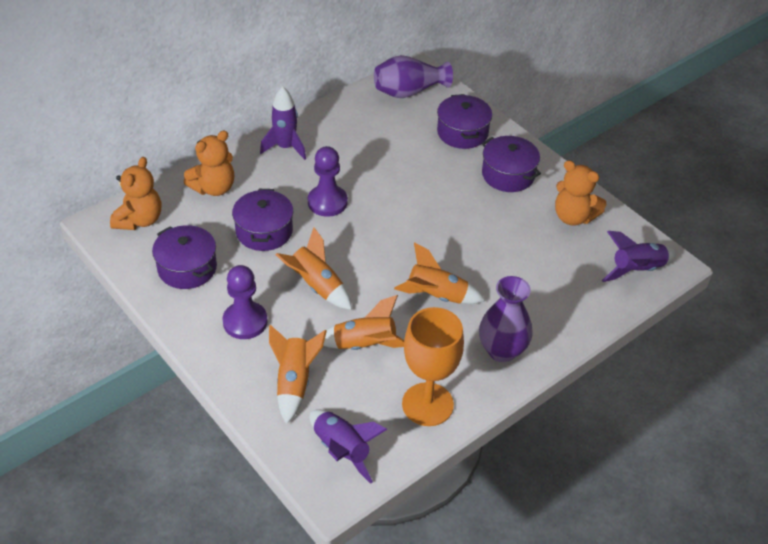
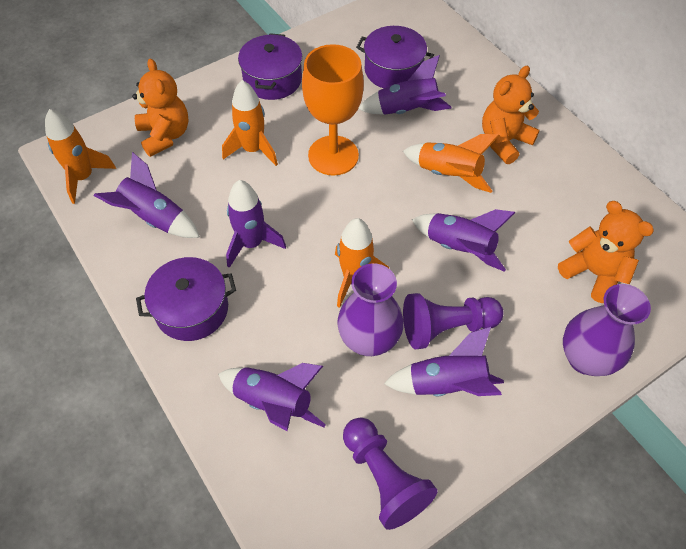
purple pot: [152,225,217,289] [232,189,293,251] [437,94,492,149] [482,136,541,192] = 4 -> [136,257,236,341] [238,33,302,100] [356,26,434,88] = 3
purple rocket: [260,86,306,160] [310,409,388,484] [602,231,676,282] = 3 -> [94,152,200,238] [218,363,326,431] [226,180,286,268] [358,55,451,115] [384,327,504,396] [412,209,515,272] = 6

